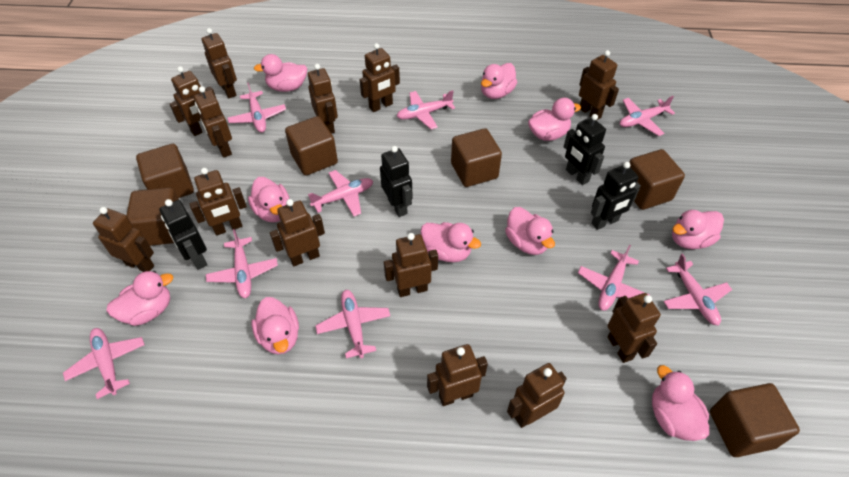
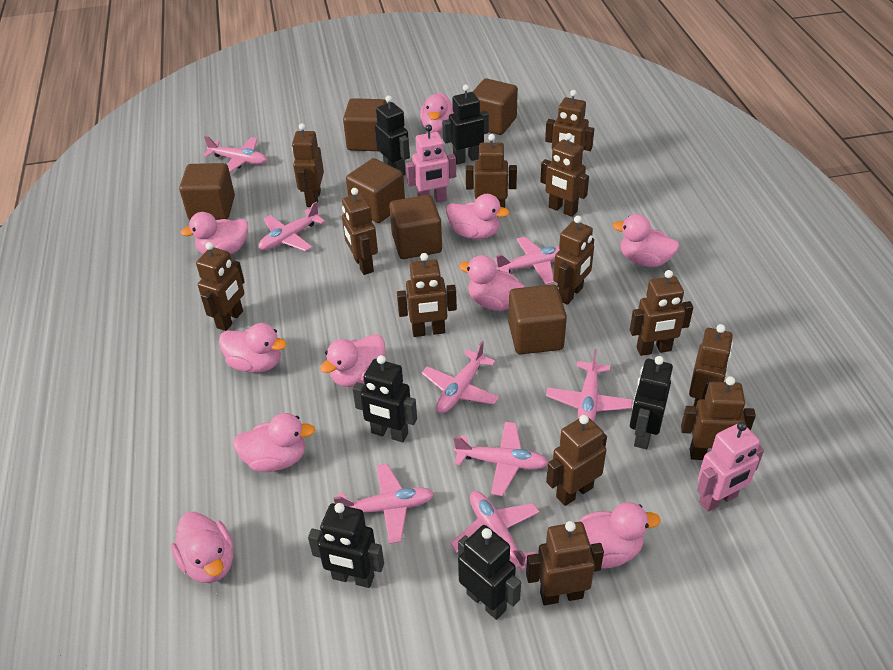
black robot: [159,199,207,270] [380,146,413,217] [564,114,606,185] [591,162,641,230] = 4 -> [308,503,384,588] [353,355,417,442] [375,95,410,176] [442,84,489,165] [458,525,521,620] [630,356,673,449] = 6
pink plane: [63,328,145,399] [206,229,278,298] [227,82,286,133] [308,170,373,216] [315,290,390,358] [397,90,455,129] [578,245,649,311] [620,96,675,136] [663,253,732,326] = 9 -> [203,136,267,172] [259,202,325,251] [333,464,434,544] [422,341,499,413] [451,491,540,571] [454,422,548,496] [494,237,560,285] [546,349,633,422] = 8
pink robot: none = 0 -> [406,125,456,203] [697,421,764,512] = 2

